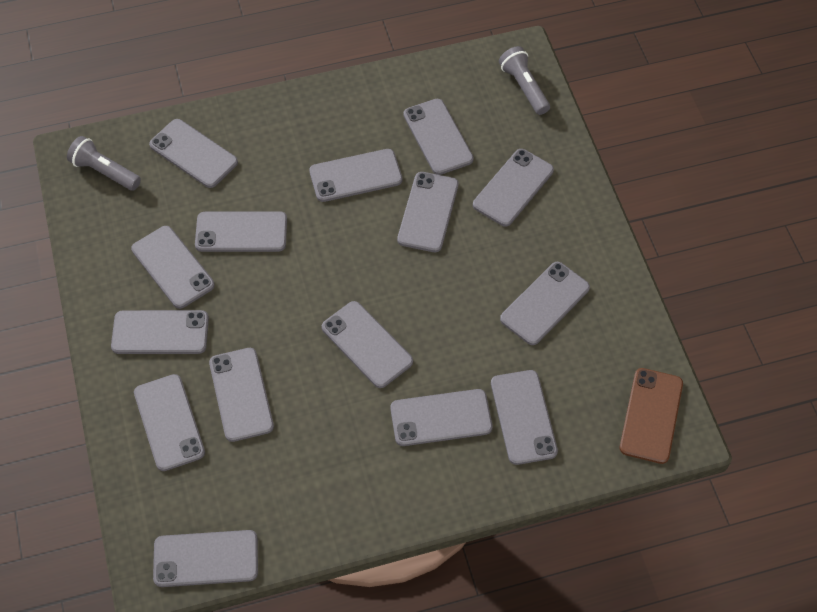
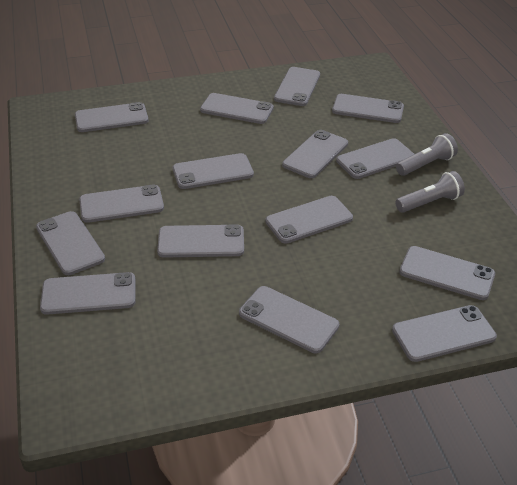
brown phone: [620,368,683,464] = 1 -> none = 0

